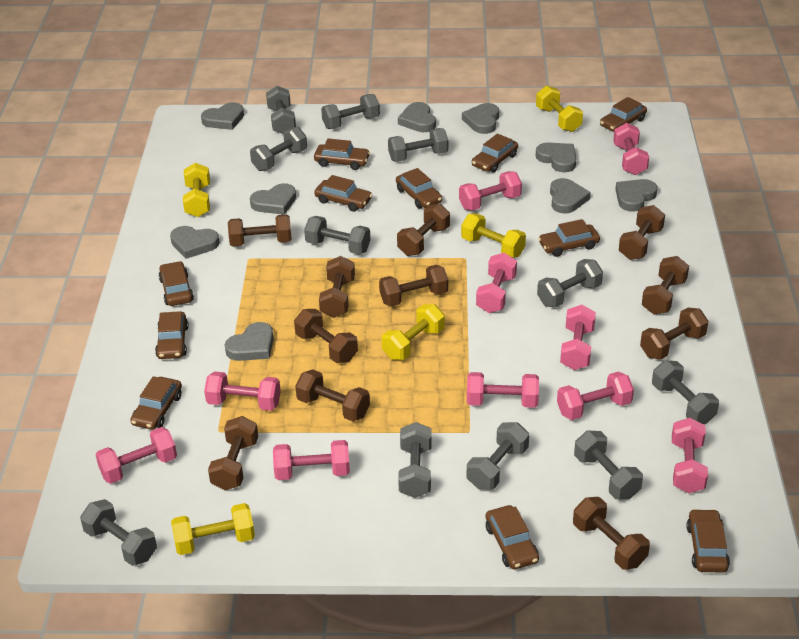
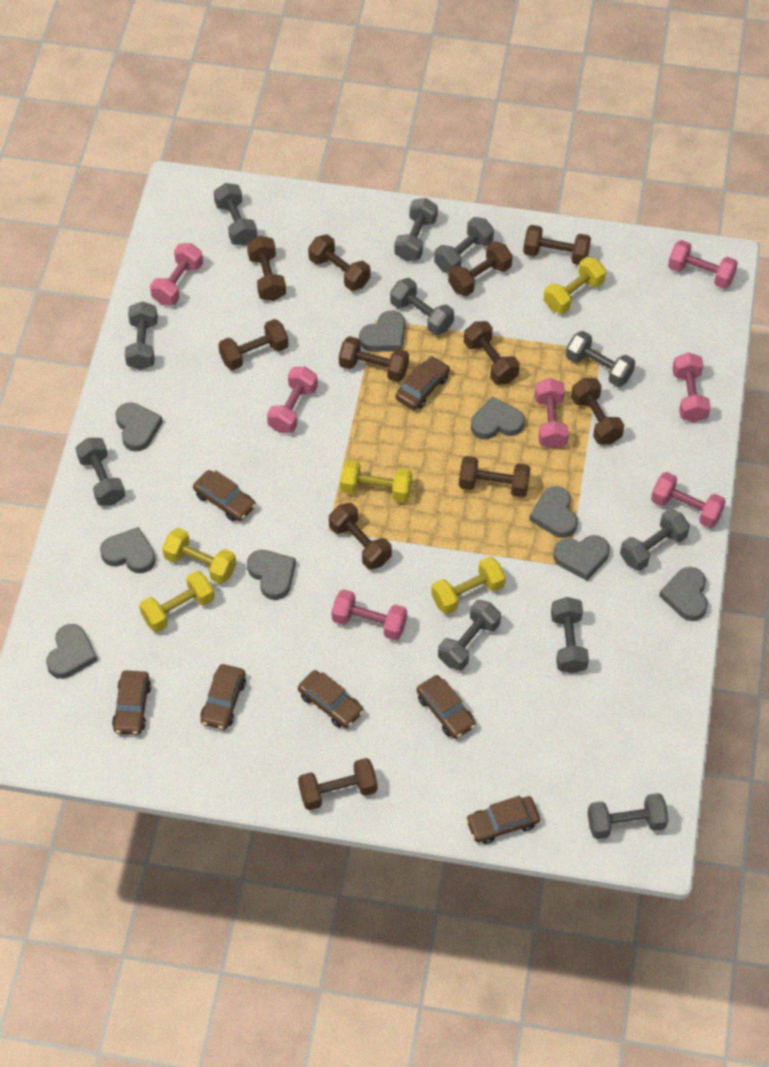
brown car: [130,376,182,430] [155,311,189,359] [159,261,194,306] [314,139,370,170] [314,175,372,212] [396,168,442,209] [472,134,518,172] [485,505,539,569] [538,219,600,257] [600,97,647,132] [686,509,730,573] = 11 -> [112,671,151,735] [193,470,256,521] [201,664,246,730] [298,670,364,728] [396,356,450,410] [416,675,476,739] [466,796,540,844] = 7
pink dumbbell: [96,427,177,484] [204,371,281,411] [273,440,350,480] [459,171,522,211] [467,372,539,408] [476,253,517,313] [557,371,634,420] [560,305,596,370] [613,123,649,175] [672,418,708,493] = 10 -> [150,243,203,305] [267,367,318,433] [332,589,407,641] [535,378,569,449] [651,472,726,528] [668,240,738,289] [672,352,711,423] = 7

